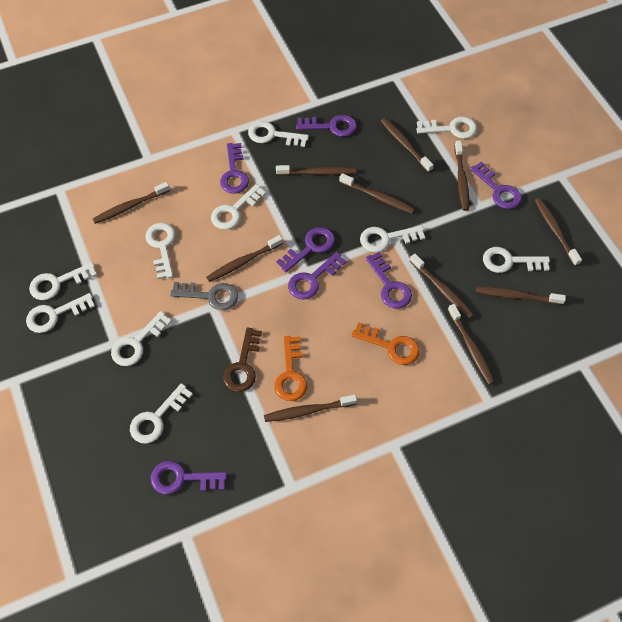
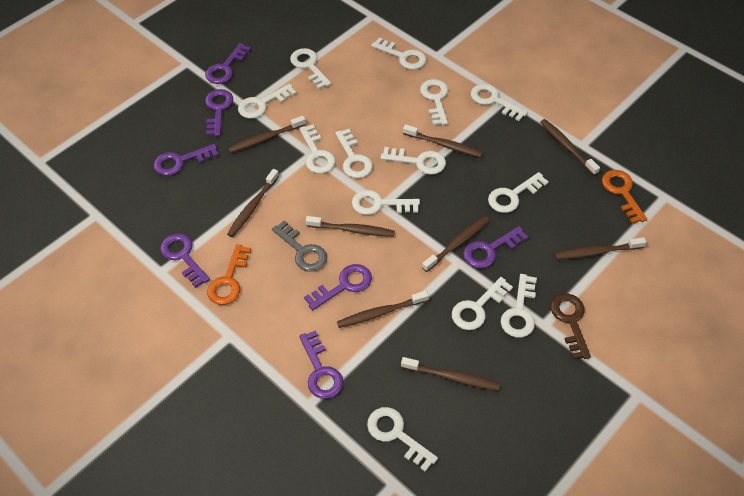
brown toothbrush: [93,182,170,224] [206,235,283,282] [264,395,357,422] [276,165,357,176] [339,173,415,214] [381,118,434,172] [410,254,474,319] [448,304,495,385] [454,141,469,211] [476,286,566,305] [535,198,582,266] = 11 -> [227,169,279,237] [228,116,306,153] [306,216,395,237] [337,291,429,328] [401,357,500,391] [403,124,483,158] [422,216,490,272] [540,119,600,176] [555,237,646,260] = 9
white key: [26,293,95,333] [29,262,97,300] [111,311,172,366] [130,383,193,444] [145,223,175,279] [211,184,266,230] [248,121,309,147] [360,226,425,252] [416,116,477,139] [483,247,550,273] = 10 -> [238,84,297,119] [290,48,331,89] [299,124,336,174] [335,129,373,178] [352,190,420,215] [367,407,438,472] [371,37,426,70] [381,147,446,175] [420,79,448,125] [452,277,513,330] [471,84,528,121] [488,172,549,213] [501,274,537,338] = 13

